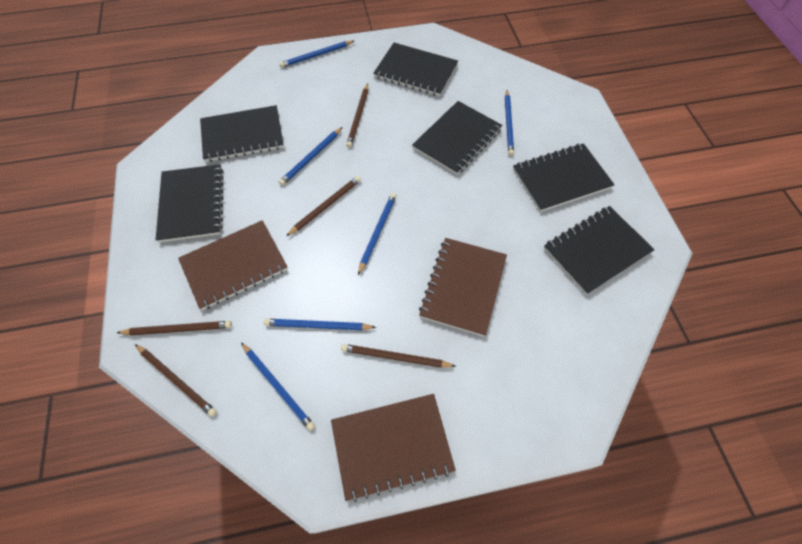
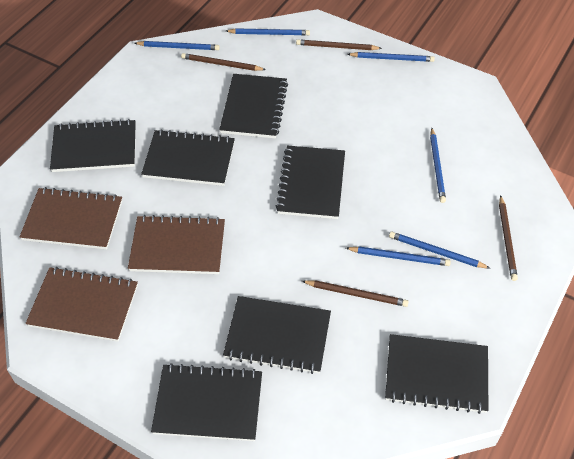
black notebook: [156,164,223,243] [200,105,284,162] [373,43,458,96] [412,101,502,175] [513,143,615,212] [544,206,655,295] = 6 -> [50,119,136,172] [141,129,235,186] [151,363,262,441] [219,74,288,138] [223,296,331,374] [276,145,345,219] [385,334,488,414] = 7
brown pencil: [117,321,232,335] [135,344,217,417] [286,176,361,236] [341,344,456,368] [346,84,368,148] = 5 -> [181,53,266,71] [296,39,382,50] [302,280,409,307] [499,195,518,281] = 4

